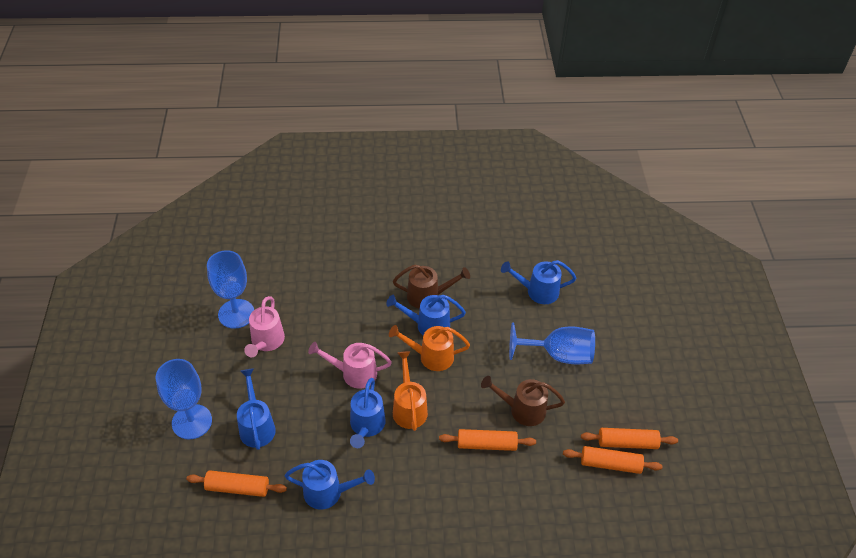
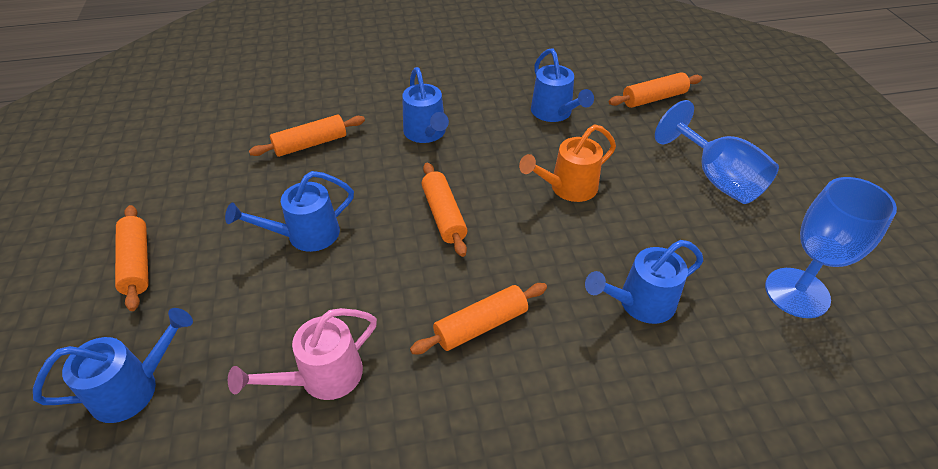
blue goblet: [156,359,212,440] [207,250,254,329] [509,323,595,364] = 3 -> [655,100,779,204] [765,177,897,318] = 2
brown watering can: [393,265,470,309] [481,376,565,426] = 2 -> none = 0
orange rolling pin: [186,470,287,497] [439,429,536,451] [563,446,662,474] [581,428,678,449] = 4 -> [115,205,149,311] [249,115,365,157] [410,283,547,354] [422,163,468,257] [609,72,702,108] = 5
orange watering can: [389,325,470,371] [393,351,428,431] = 2 -> [519,124,616,202] = 1
pink watering can: [244,296,285,357] [308,342,392,389] = 2 -> [228,308,377,400] = 1

